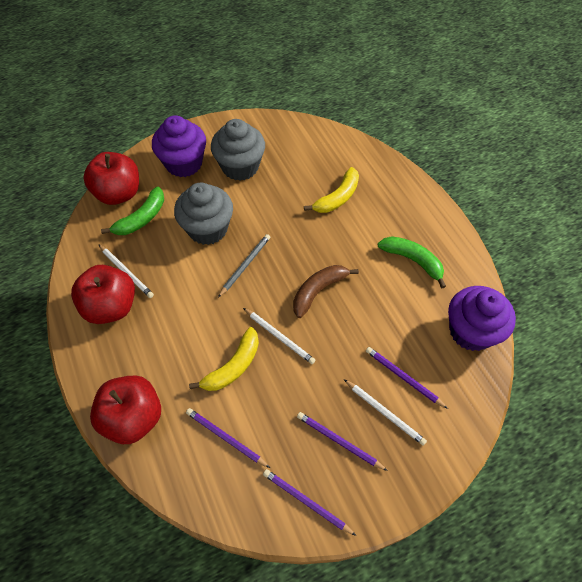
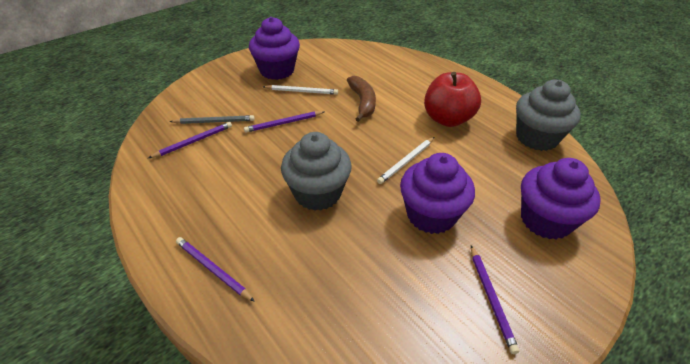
green banana: [101,187,164,235] [378,236,446,288] = 2 -> none = 0
purple cupcake: [152,115,206,177] [448,286,516,351] = 2 -> [249,17,300,80] [400,153,475,234] [521,158,601,239] = 3
red apple: [71,265,135,324] [83,152,139,205] [90,375,161,444] = 3 -> [424,72,481,127] = 1
white pencil: [98,244,154,298] [243,308,315,364] [344,379,427,446] = 3 -> [263,85,338,95] [377,137,435,184] = 2
yellow banana: [189,327,259,391] [304,167,359,213] = 2 -> none = 0

